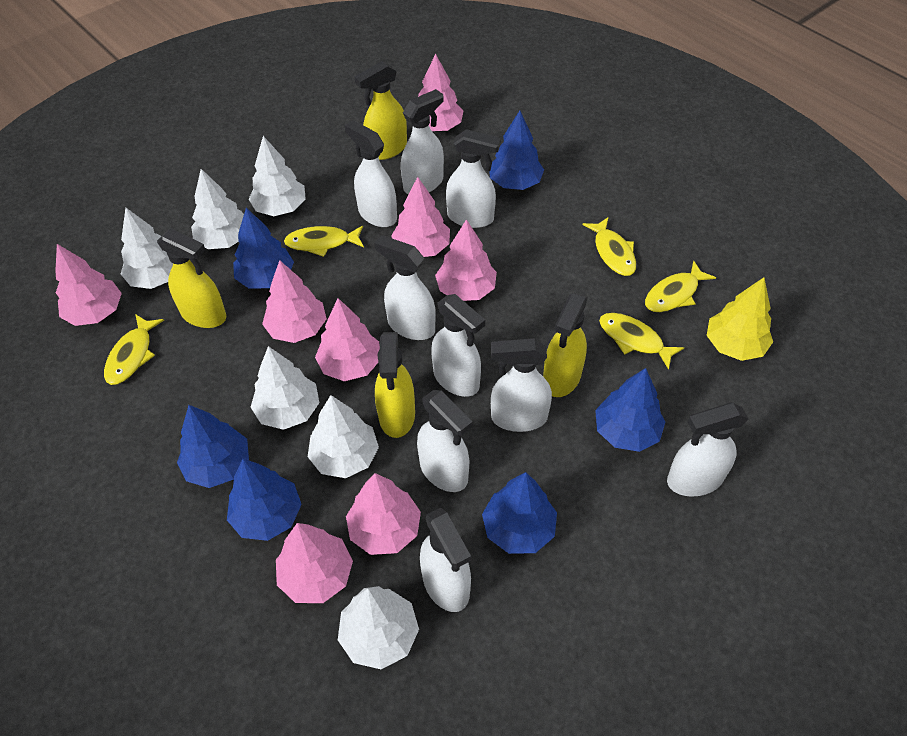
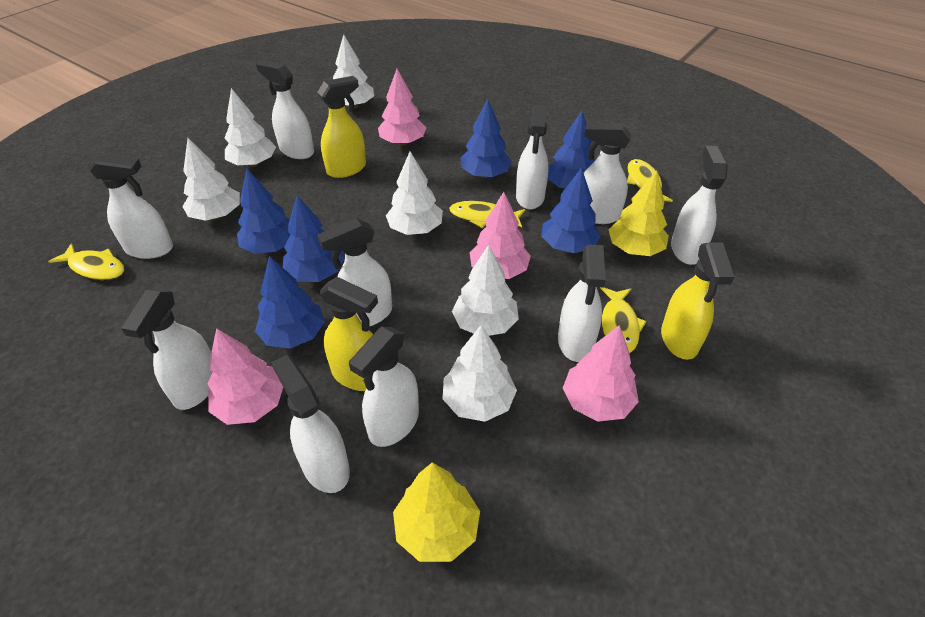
pink tree: [55,244,122,326] [262,260,327,343] [276,523,353,603] [315,298,380,381] [346,473,421,555] [391,177,450,257] [418,54,463,131] [435,219,497,301] = 8 -> [208,328,283,425] [378,69,427,146] [470,192,531,279] [563,325,639,422] = 4
white spray bottle: [345,120,397,227] [374,235,436,340] [401,89,444,194] [417,390,472,492] [420,508,471,612] [431,294,485,397] [446,129,501,228] [491,338,552,432] [667,402,748,497] = 9 -> [89,154,173,259] [121,290,212,410] [256,61,314,159] [271,355,350,493] [317,218,392,327] [349,327,419,447] [516,105,549,210] [558,245,606,362] [584,123,631,224] [671,146,728,265] = 10
yellow fish: [104,314,164,385] [284,226,364,257] [582,217,636,276] [599,313,684,370] [645,261,716,312] = 5 -> [48,243,124,280] [449,201,525,228] [600,287,647,353] [627,159,673,202] = 4
yellow spray bottle: [157,228,226,328] [355,61,407,160] [375,332,415,438] [543,293,588,397] = 4 -> [317,76,366,178] [319,277,378,391] [661,243,734,360] = 3
yellow tree: [707,277,773,361] = 1 -> [393,462,480,562] [609,171,669,256] = 2

